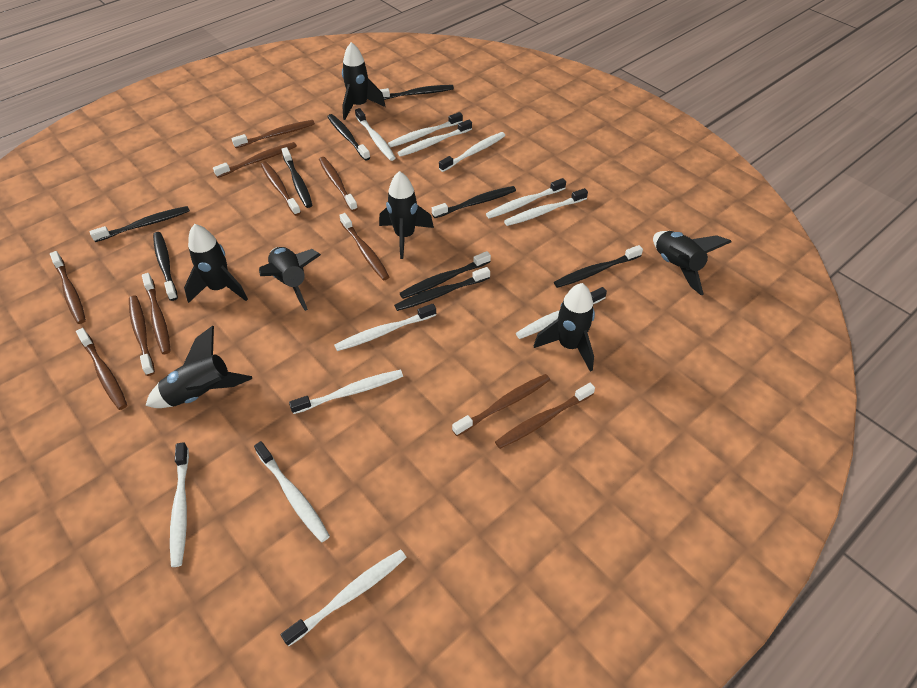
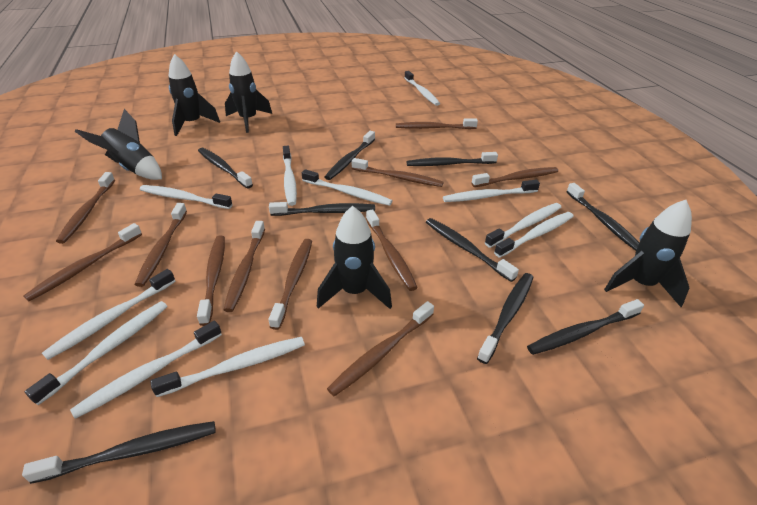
black rocket: [146,326,252,408] [184,224,248,303] [259,247,321,311] [342,42,385,120] [379,171,434,259] [534,283,595,372] [653,231,732,295] = 7 -> [75,109,162,180] [169,54,220,136] [225,51,272,133] [317,206,392,309] [604,200,692,307] = 5
white toothbrush: [170,442,189,567] [254,441,330,542] [281,549,407,646] [289,370,403,414] [334,304,436,351] [355,108,396,161] [388,112,463,147] [398,120,472,157] [439,132,505,172] [486,178,566,219] [504,188,588,226] [516,287,607,339] = 12 -> [25,301,167,405] [42,269,175,360] [70,321,222,419] [140,185,232,209] [151,337,305,397] [283,146,297,206] [302,169,393,206] [404,71,440,106] [443,180,540,202] [485,203,561,248] [494,212,574,258] = 11

